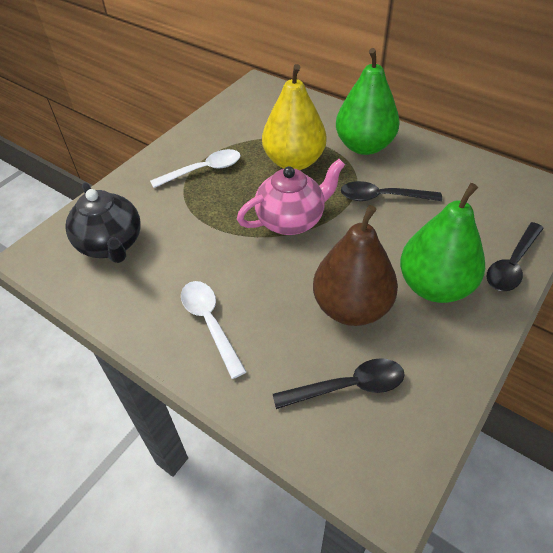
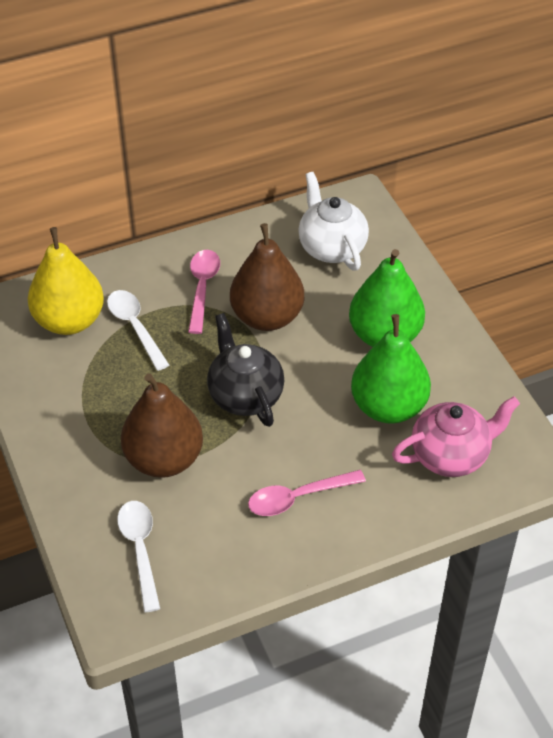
black spoon: [273,358,405,409] [341,181,442,201] [487,222,544,291] = 3 -> none = 0
brown pear: [313,205,398,326] = 1 -> [121,373,203,478] [230,223,304,331] = 2
pink spoon: none = 0 -> [188,250,220,334] [248,470,366,516] = 2
white teapot: none = 0 -> [298,172,369,271] = 1

